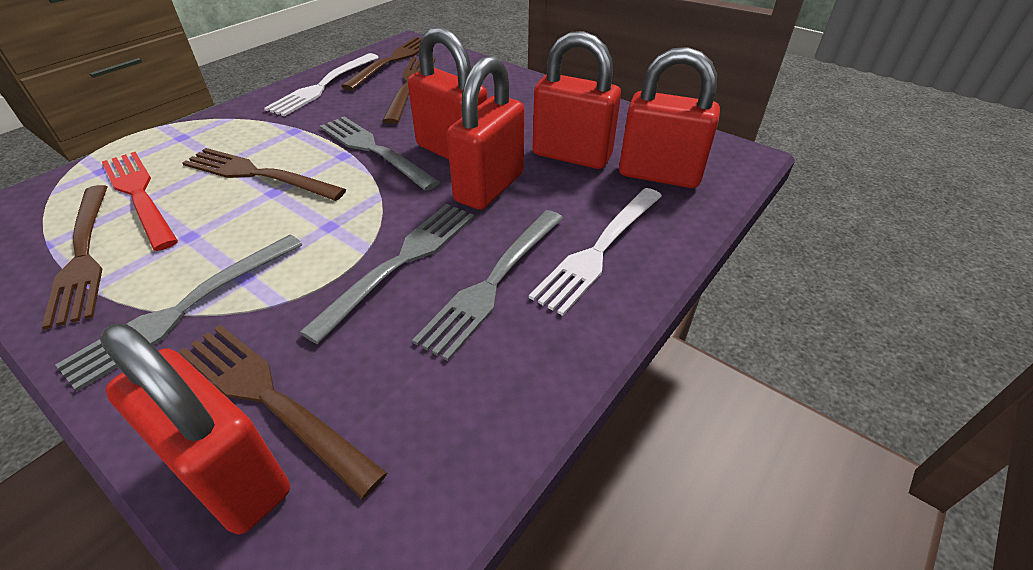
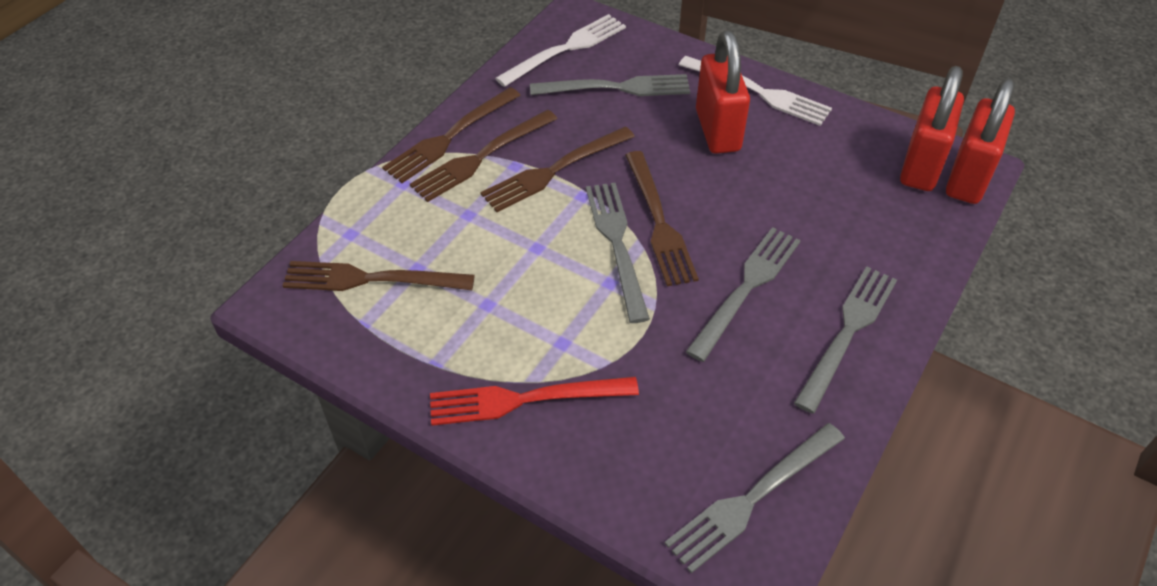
grey fork: [56,235,303,392] [299,204,474,344] [320,117,440,191] [412,210,563,361] = 4 -> [530,74,690,96] [586,183,650,323] [664,423,845,573] [686,227,801,362] [794,266,897,413] = 5
red padlock: [99,324,290,534] [408,27,488,160] [447,55,525,210] [533,31,621,169] [619,47,720,188] = 5 -> [696,30,750,154] [900,66,964,191] [946,78,1015,204] = 3

